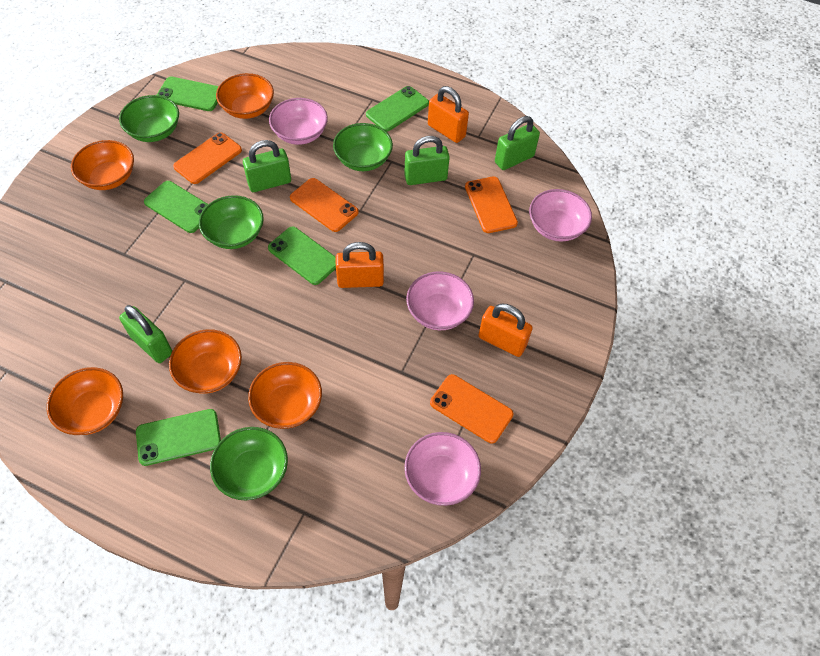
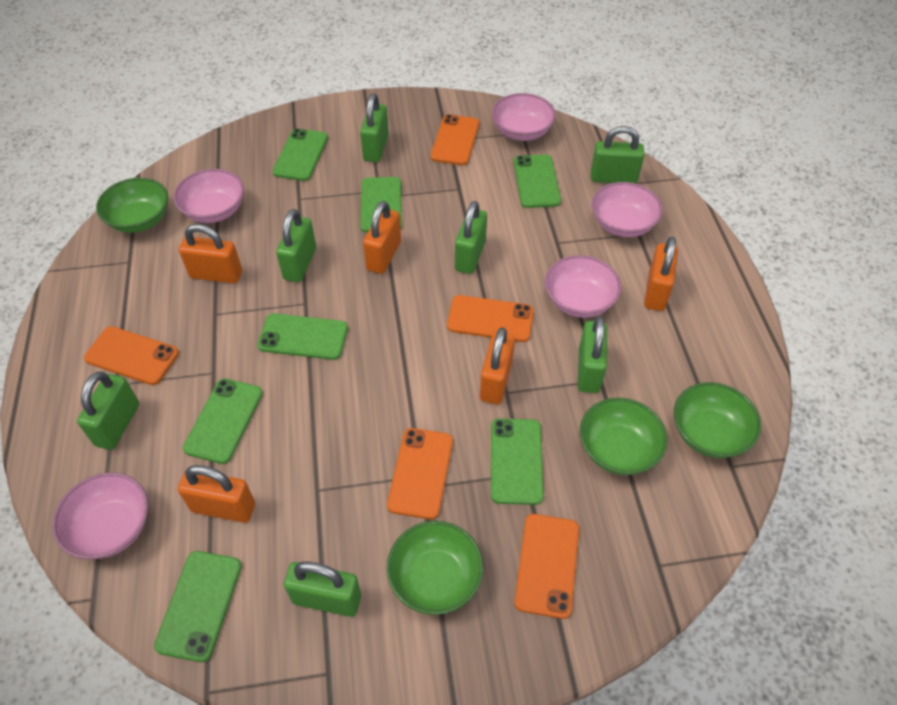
green padlock: [119,305,172,363] [243,140,291,192] [404,136,450,185] [495,116,540,170] = 4 -> [77,372,139,450] [276,209,316,282] [284,562,361,617] [360,93,389,162] [455,201,487,274] [578,316,607,393] [591,126,645,184] = 7
green phone: [136,409,221,466] [144,181,208,233] [157,77,219,111] [268,227,336,285] [366,86,429,132] = 5 -> [154,551,242,662] [183,378,263,464] [257,313,348,360] [272,128,328,181] [360,177,402,232] [491,418,544,505] [514,154,561,208] = 7
orange bowl: [47,367,123,435] [71,140,134,190] [169,329,242,394] [216,73,274,119] [248,362,322,429] = 5 -> none = 0
orange padlock: [336,242,384,288] [428,86,469,143] [478,304,533,357] = 3 -> [178,465,255,523] [179,224,242,283] [363,201,401,274] [480,327,515,404] [644,237,678,311] = 5
orange phone: [173,132,242,184] [290,178,359,232] [430,374,514,443] [465,177,518,233] = 4 -> [84,326,179,385] [387,428,453,519] [431,114,479,165] [447,295,534,342] [514,514,579,619] = 5
pink bowl: [269,98,328,145] [404,432,481,506] [406,271,474,330] [529,189,592,242] = 4 -> [52,472,148,559] [173,169,244,223] [492,93,556,141] [545,255,621,318] [592,182,663,237] = 5

